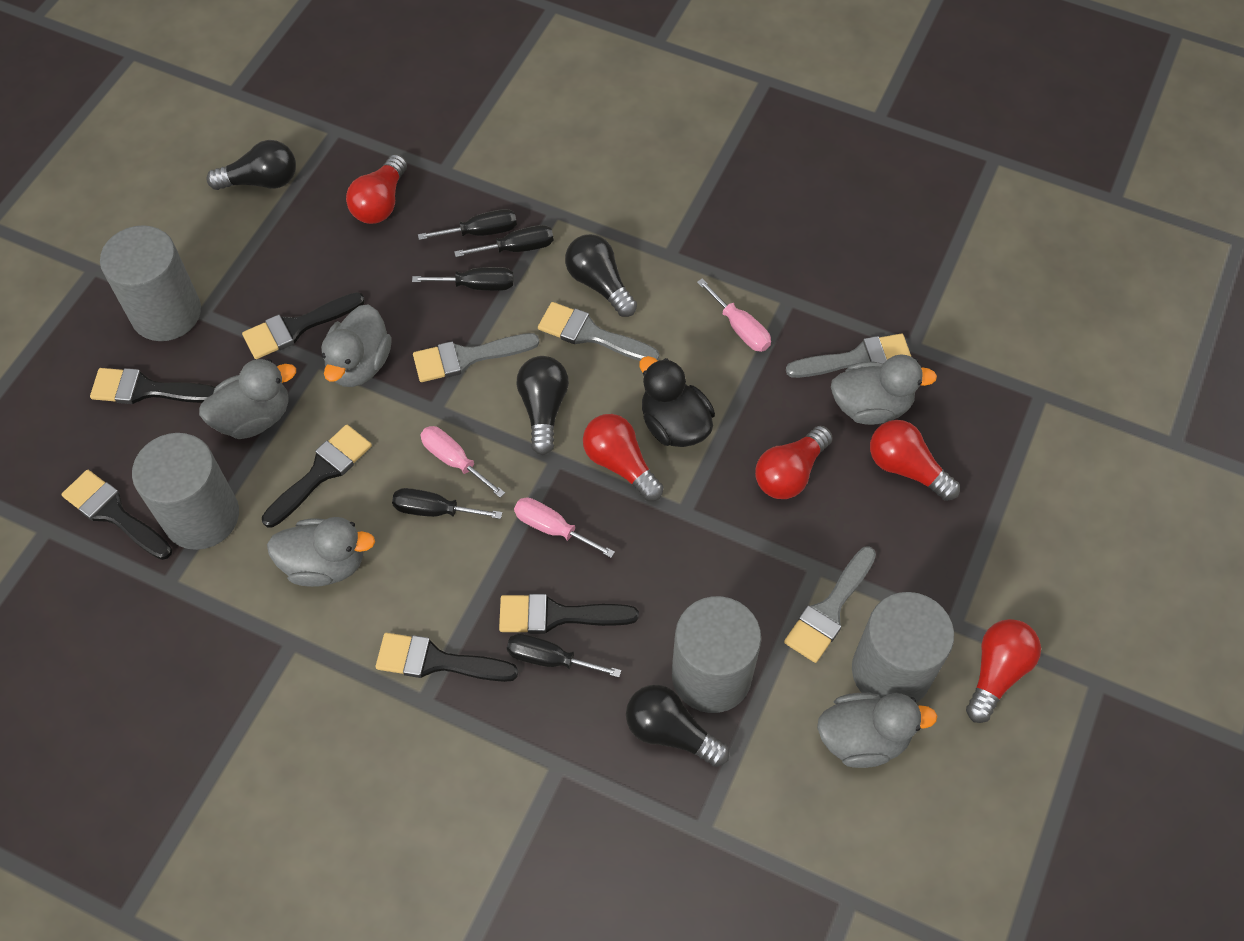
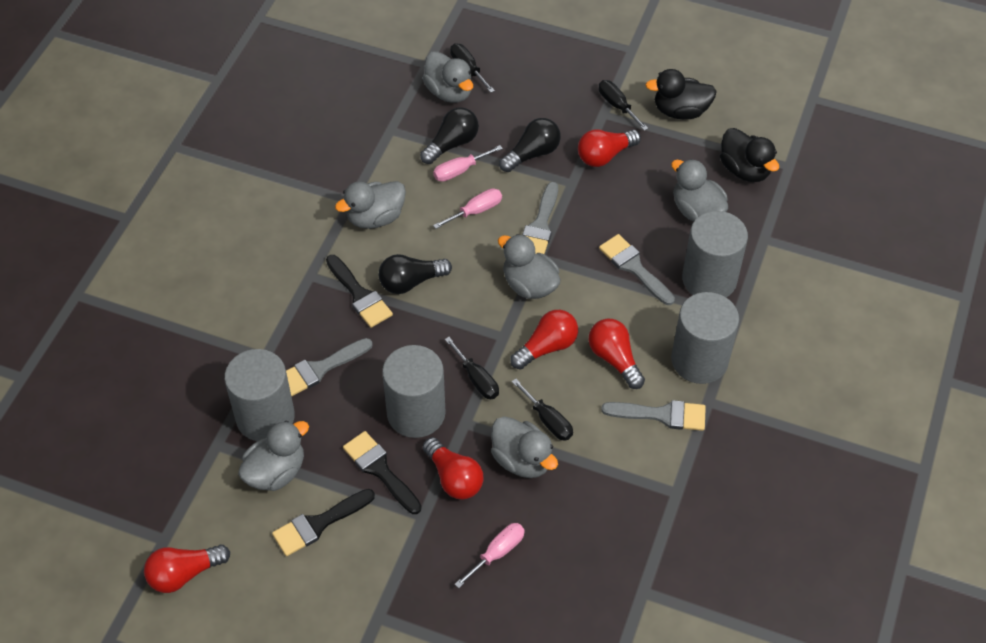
black brush: [62,470,172,560] [90,368,215,404] [242,292,365,359] [262,425,372,527] [375,633,518,682] [499,594,639,634] = 6 -> [272,489,375,556] [326,255,393,328] [343,431,422,514] = 3
black duck: [639,356,715,447] = 1 -> [645,69,717,119] [720,128,779,182] = 2
black light bulb: [206,140,296,190] [516,356,569,455] [565,234,637,317] [626,685,729,767] = 4 -> [379,254,452,294] [420,107,479,164] [499,118,561,172] = 3
black screwdriver: [392,488,502,519] [412,267,514,291] [418,209,517,240] [454,225,554,257] [507,634,621,677] = 5 -> [445,337,499,399] [450,44,495,93] [512,379,573,441] [599,80,648,131] = 4
grey duck: [199,359,296,439] [267,517,375,587] [321,305,392,387] [817,693,937,768] [831,354,937,425] = 5 -> [238,420,309,491] [335,181,406,229] [422,51,473,103] [491,416,558,478] [498,234,560,299] [671,159,728,222] = 6

